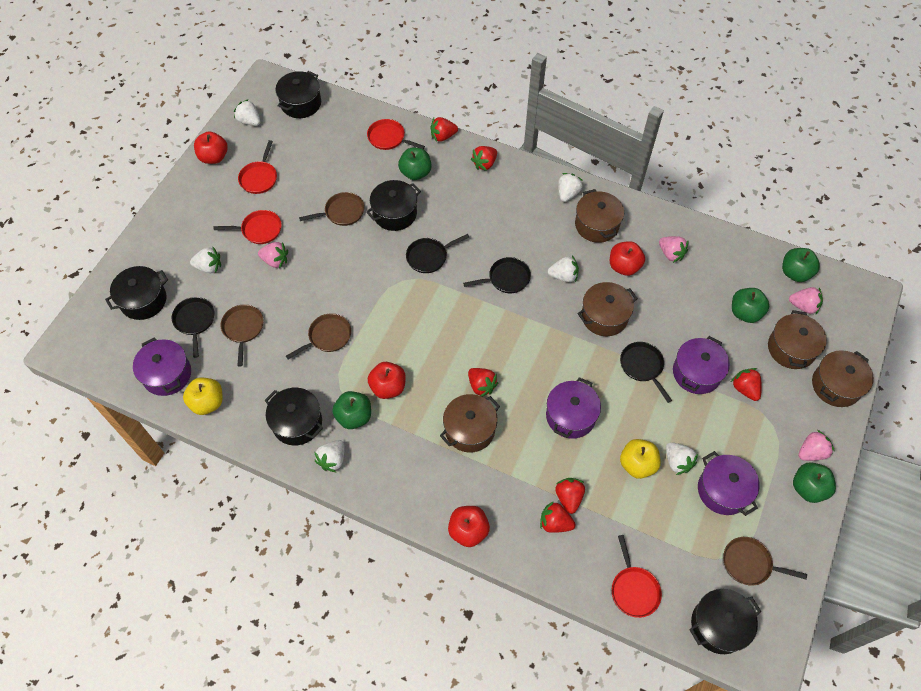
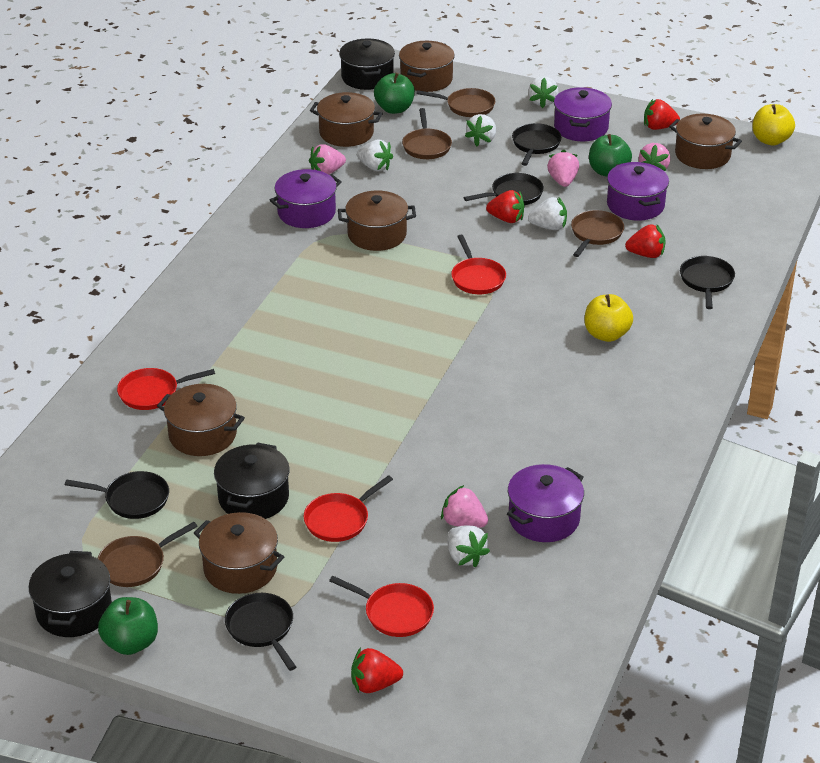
black pan: [172,297,214,358] [406,234,469,273] [463,257,531,293] [620,342,672,403] = 4 -> [65,471,169,519] [225,593,296,671] [464,173,544,205] [512,123,562,166] [680,256,735,309] = 5
black pot: [105,266,168,320] [265,388,323,445] [275,71,321,118] [366,180,421,231] [690,589,762,654] = 5 -> [29,551,112,637] [214,443,290,519] [339,39,395,90] = 3
brown pot: [440,394,500,452] [575,189,624,243] [578,282,638,336] [768,310,827,369] [812,350,874,407] = 5 -> [157,384,245,456] [194,512,284,594] [310,92,383,147] [338,191,416,251] [399,41,455,92] [669,114,742,169] = 6
green apple: [332,391,371,429] [398,148,432,180] [732,288,770,323] [782,248,820,282] [793,462,836,503] = 5 -> [98,597,158,655] [374,73,415,114] [589,134,632,177] = 3
red apple: [194,131,228,164] [368,362,406,399] [448,506,490,547] [610,241,645,276] = 4 -> none = 0
red strawberry: [431,117,458,141] [468,368,499,397] [471,146,497,171] [540,501,575,533] [555,478,585,514] [731,368,762,401] = 6 -> [351,647,403,693] [486,190,525,223] [625,224,666,258] [644,99,680,130] = 4
white strawberry: [190,247,221,273] [234,99,260,126] [314,440,345,473] [548,256,579,282] [558,173,583,202] [666,442,698,475] = 6 -> [357,140,393,171] [447,525,490,567] [465,114,496,146] [528,76,558,108] [528,197,567,230] = 5

